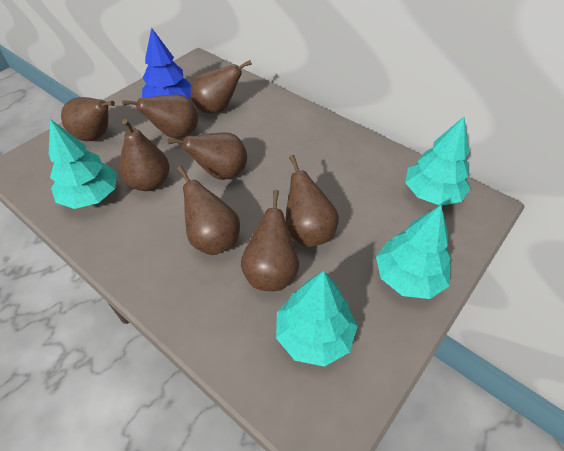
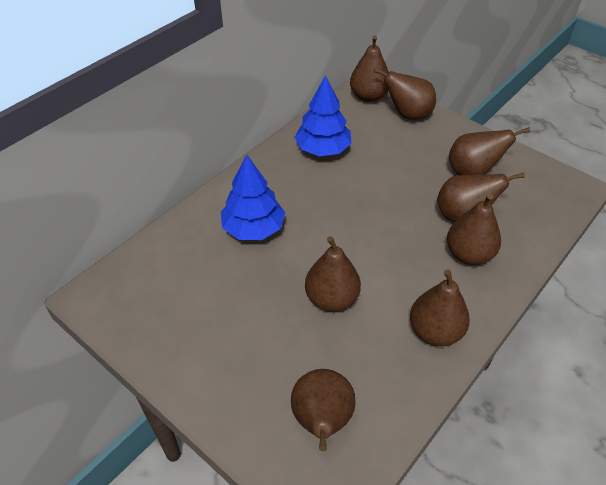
blue tree: [142,28,191,99] = 1 -> [221,155,285,240] [294,75,352,156] = 2
turquoise tree: [49,119,117,209] [276,271,358,367] [376,205,451,299] [405,117,471,205] = 4 -> none = 0

